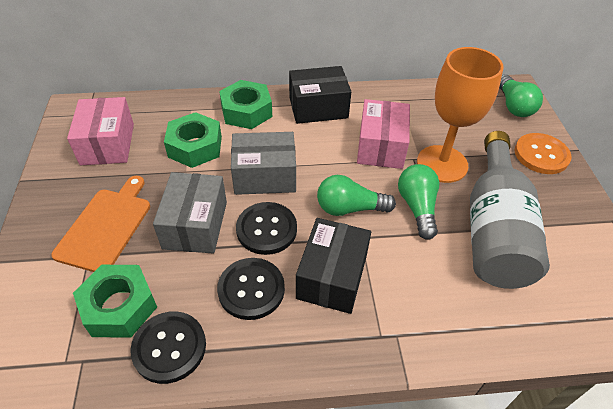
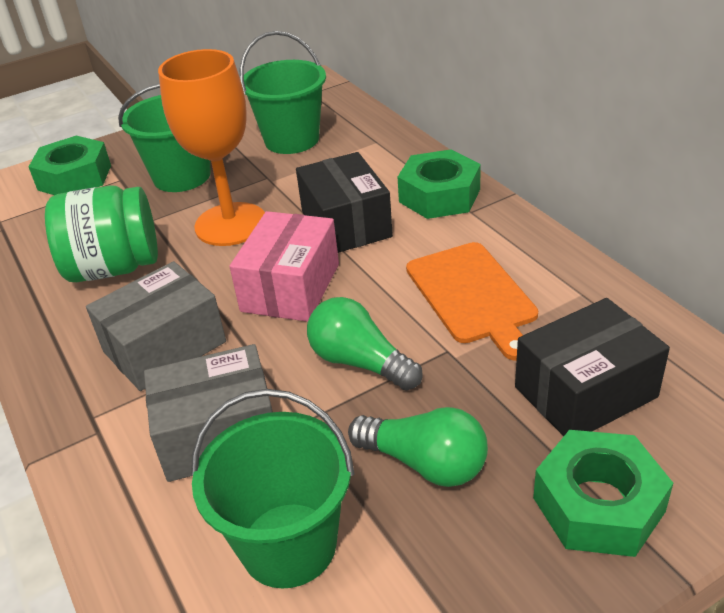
black button: [130,311,206,384] [217,258,285,320] [236,202,297,255] = 3 -> none = 0
green bucket: none = 0 -> [118,83,211,192] [191,389,355,589] [240,31,326,154] = 3
green jar: none = 0 -> [45,185,158,282] = 1
green light bulb: [317,175,396,216] [398,164,439,240] [499,74,543,117] = 3 -> [307,297,423,391] [348,407,488,487] = 2
grey bottle: [470,131,550,289] = 1 -> none = 0
orange button: [514,133,571,174] = 1 -> none = 0
pink box: [67,97,134,165] [357,99,410,169] = 2 -> [229,211,339,322] = 1

